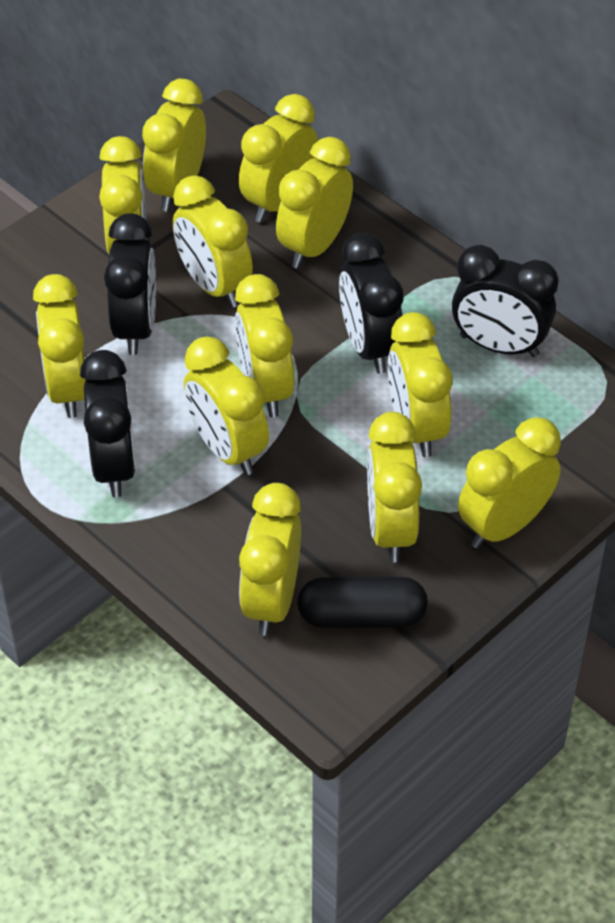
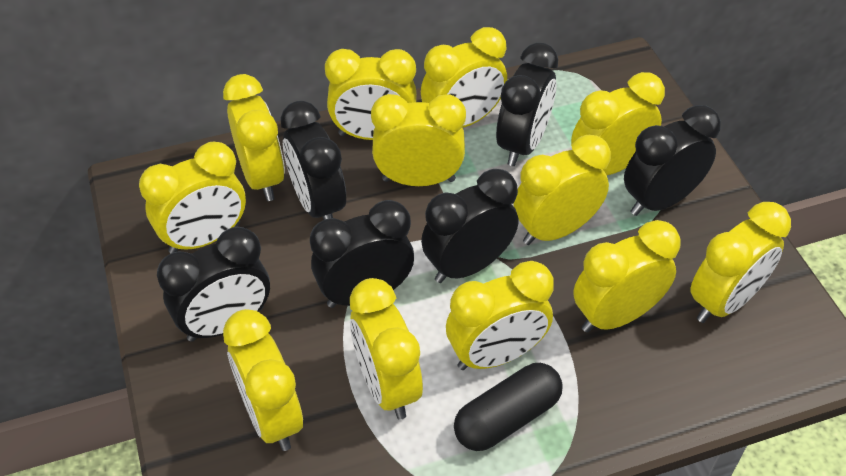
black clock: [80,350,136,498] [104,213,156,355] [339,233,403,373] [452,245,559,357] = 4 -> [157,227,270,342] [281,101,346,220] [310,200,414,308] [421,169,518,283] [496,42,558,166] [624,105,721,216] = 6

